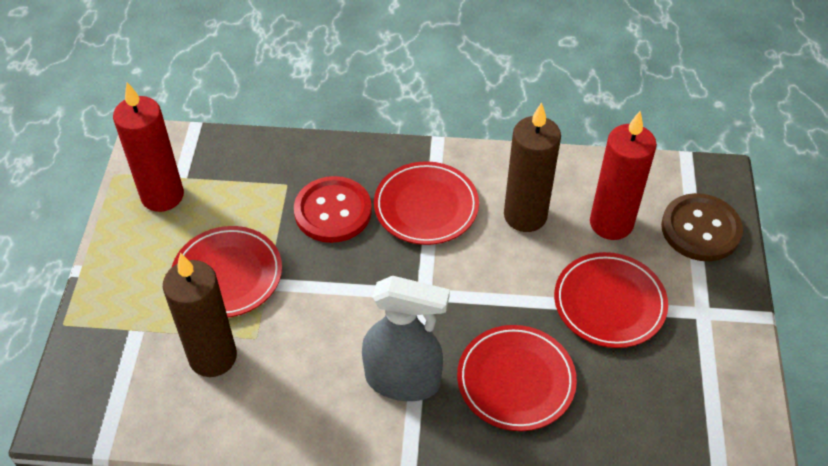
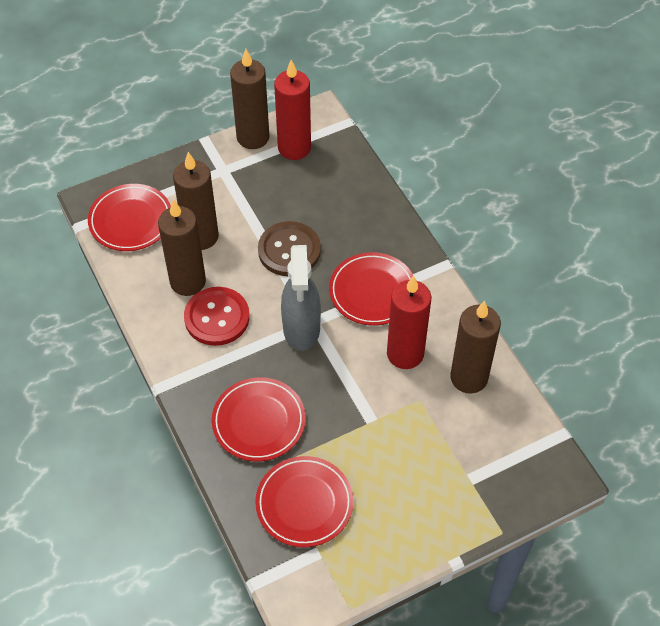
brown candle: [163,253,237,377] [504,102,561,232] = 2 -> [158,199,206,296] [173,152,219,250] [230,49,270,149] [450,301,501,394] = 4

